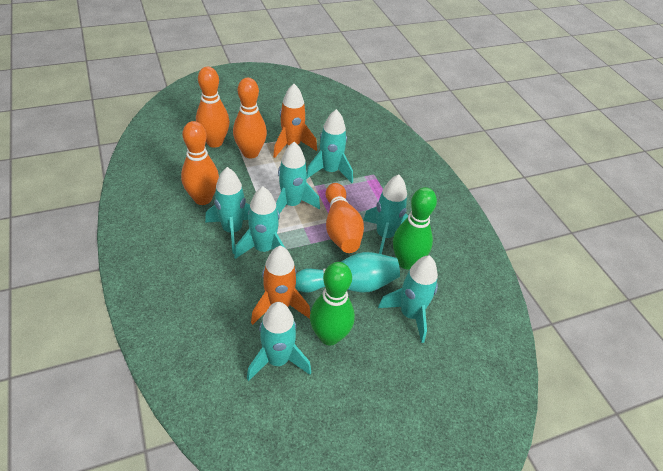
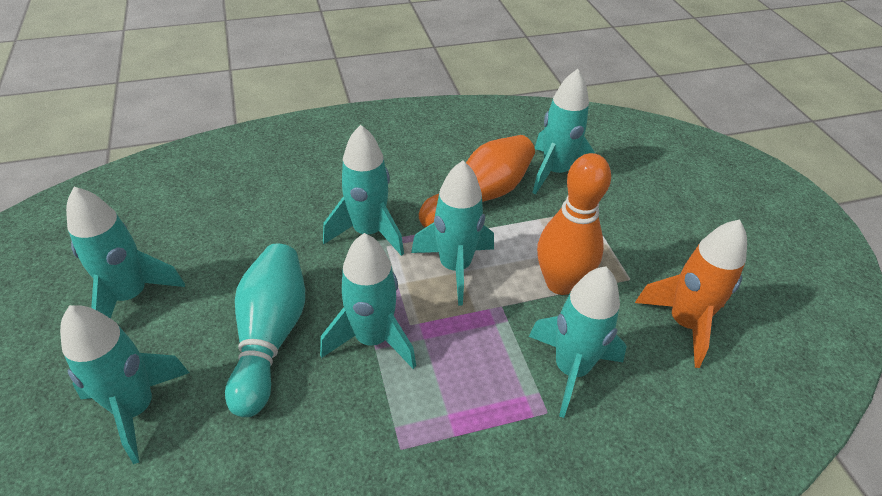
green bowling pin: [310,262,355,345] [393,187,437,269] = 2 -> none = 0
orange bowling pin: [181,121,219,205] [196,67,230,148] [233,78,267,159] [326,183,364,253] = 4 -> [419,135,535,228] [537,153,611,295] = 2
orange rocket: [251,246,310,325] [273,84,317,158] = 2 -> [635,219,747,368] = 1

